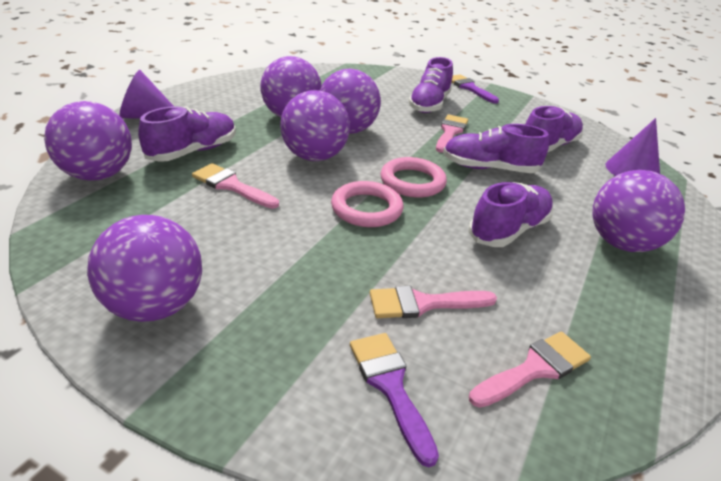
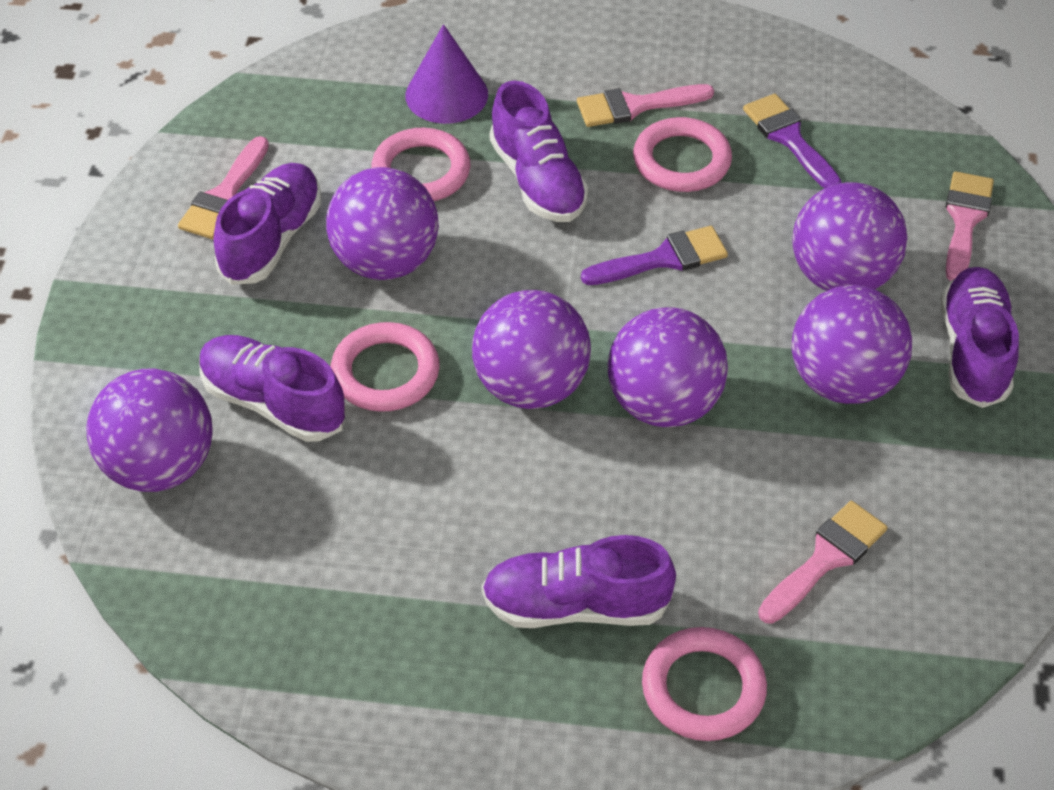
pink ring: [331,181,403,227] [381,157,447,198] = 2 -> [331,322,440,412] [371,128,471,201] [633,117,732,192] [642,627,767,741] = 4
purple cone: [119,70,174,119] [606,118,660,176] = 2 -> [405,24,488,124] = 1

